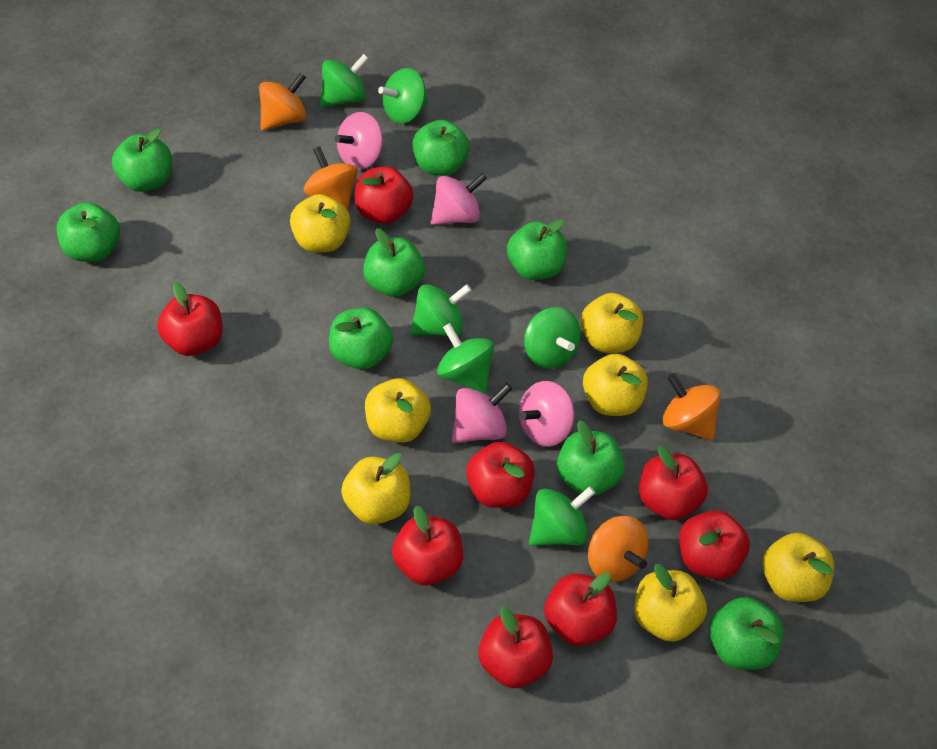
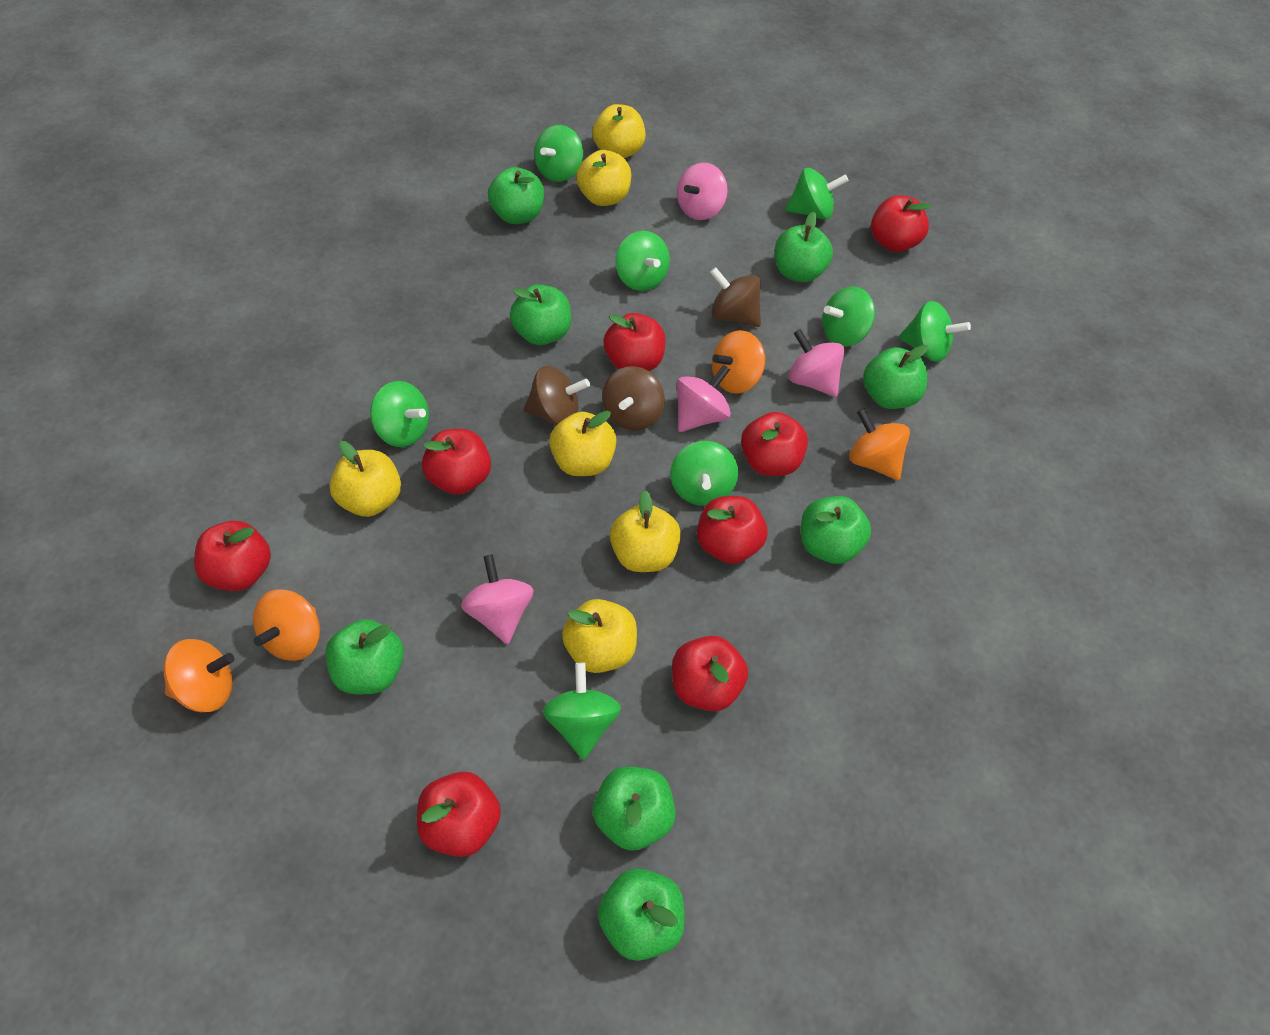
brown spinning top: none = 0 -> [523,366,590,425] [602,366,665,430] [710,267,761,327] = 3
green spinning top: [320,54,369,107] [378,68,428,124] [410,284,472,336] [437,323,494,394] [524,307,581,369] [529,486,595,546] = 6 -> [370,381,429,447] [534,125,583,182] [543,662,621,760] [615,231,670,291] [670,441,738,506] [785,168,849,220] [822,286,875,347] [899,301,971,362] = 8
yellow apple: [290,194,351,253] [341,453,411,524] [365,378,431,443] [581,293,643,353] [583,354,648,416] [634,564,707,642] [762,533,834,602] = 7 -> [330,441,401,517] [549,411,617,476] [562,599,637,673] [576,150,631,206] [592,104,645,158] [610,490,681,572] = 6

